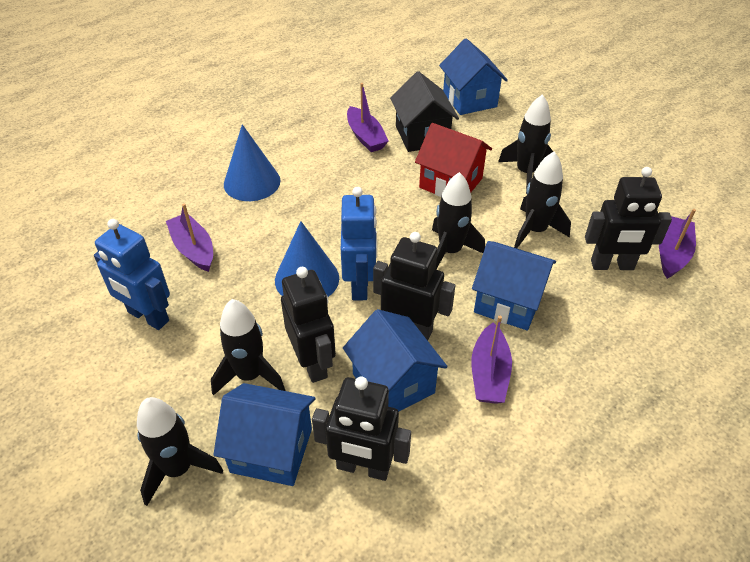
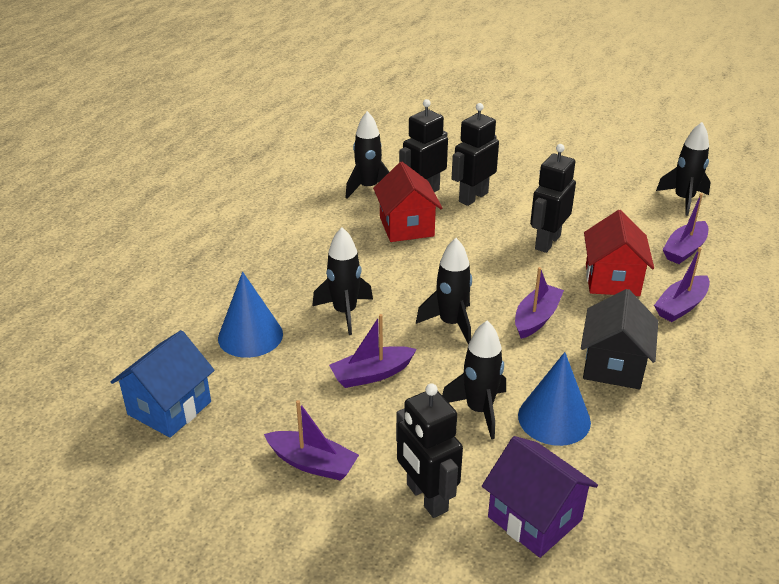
blue house: [213,383,315,486] [343,309,448,412] [439,38,508,115] [472,241,556,331] = 4 -> [111,330,215,438] = 1
blue robot: [94,219,170,330] [341,187,377,300] = 2 -> none = 0
purple boat: [166,203,213,272] [347,83,388,152] [472,316,512,404] [659,209,696,279] = 4 -> [264,400,359,481] [329,314,417,388] [515,267,564,339] [654,247,710,322] [662,193,708,264] = 5
purple house: none = 0 -> [482,436,598,558] = 1
red house: [415,123,492,197] = 1 -> [373,162,442,242] [584,210,654,296] = 2

